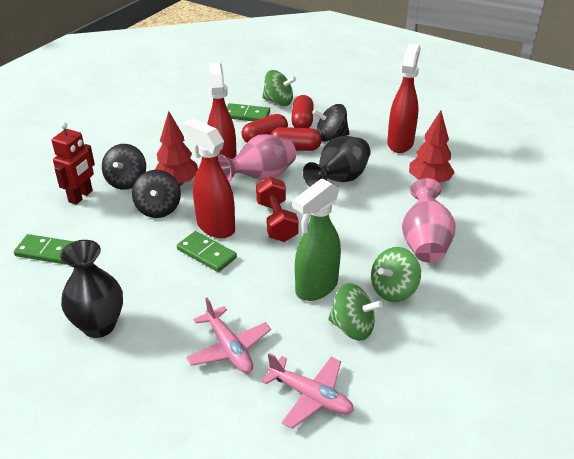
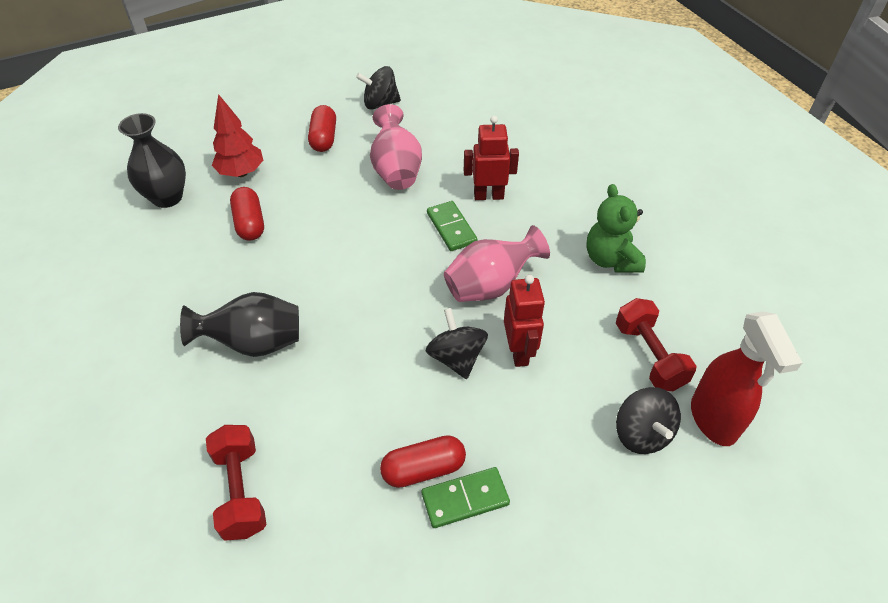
green domino: [14,234,74,264] [177,231,237,272] [227,103,270,121] = 3 -> [422,467,510,528] [427,201,478,251] = 2
green spinning top: [262,70,296,106] [328,283,383,341] [371,247,421,302] = 3 -> none = 0
green spray bottle: [293,178,341,301] = 1 -> none = 0
green teddy bear: none = 0 -> [586,184,646,273] = 1
pink plane: [186,298,271,373] [261,353,354,429] = 2 -> none = 0
red dumbbell: [256,177,299,242] = 1 -> [206,425,266,541] [616,298,697,391] = 2
red robot: [52,122,95,205] = 1 -> [464,116,519,200] [504,275,545,367] = 2
red spray bottle: [183,119,235,238] [207,62,237,159] [387,43,421,153] = 3 -> [691,312,802,446] = 1
red tree: [155,111,198,186] [409,110,455,183] = 2 -> [212,94,263,177] = 1

